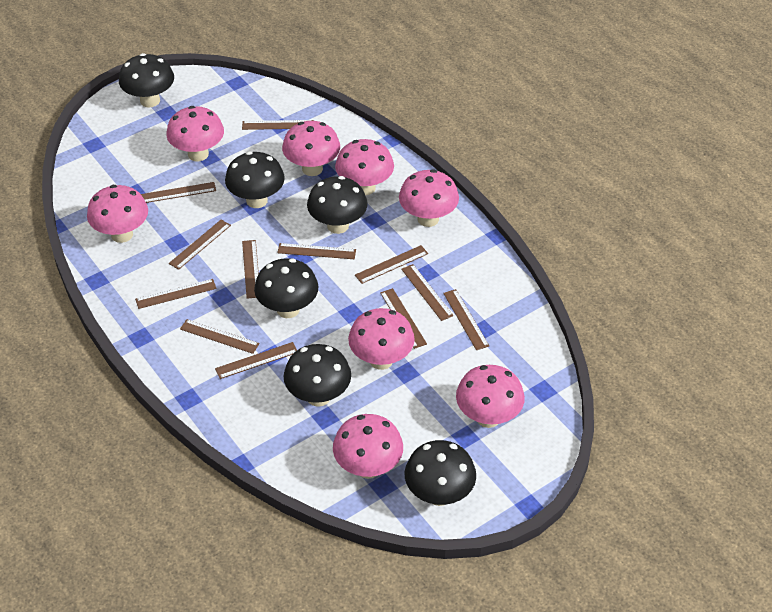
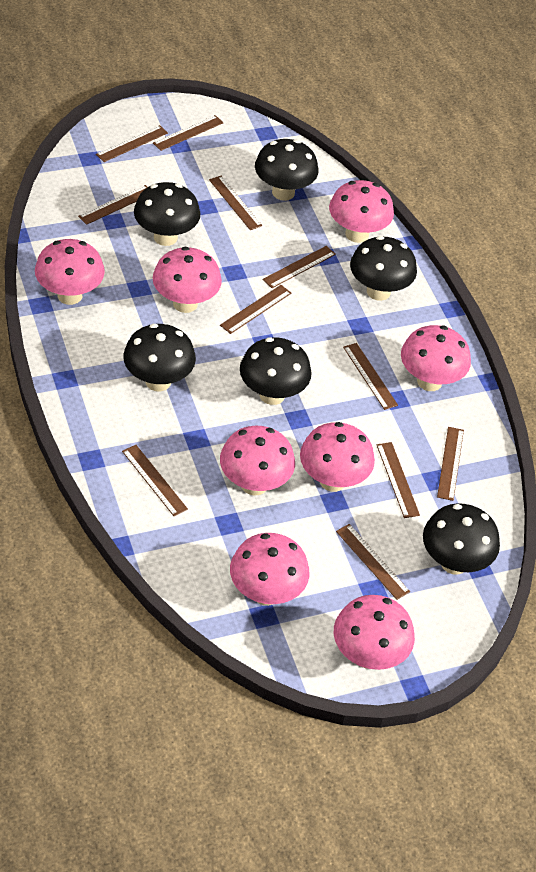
brown ruler: [135,279,217,309] [141,182,216,203] [169,220,231,270] [180,319,260,354] [215,342,297,379] [242,120,314,130] [242,240,259,299] [277,243,356,259] [355,245,428,284] [380,288,427,349] [401,264,454,321] [443,289,489,350] = 12 -> [78,185,147,225] [96,125,168,162] [122,445,188,516] [153,115,224,151] [209,176,262,230] [220,285,291,334] [263,246,336,288] [336,524,410,600] [343,343,398,410] [377,442,420,518] [437,427,464,501] = 11

